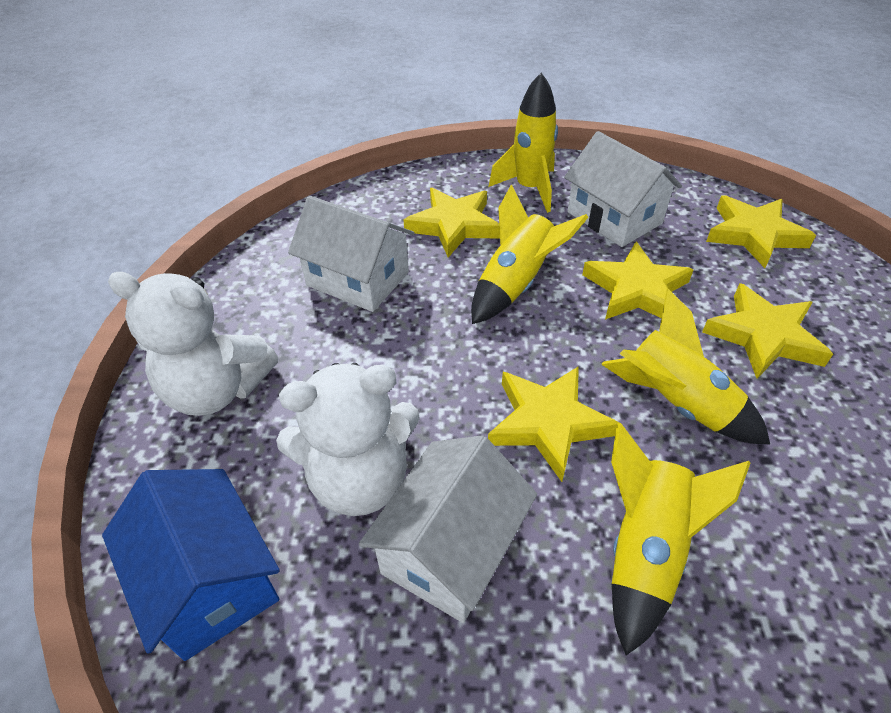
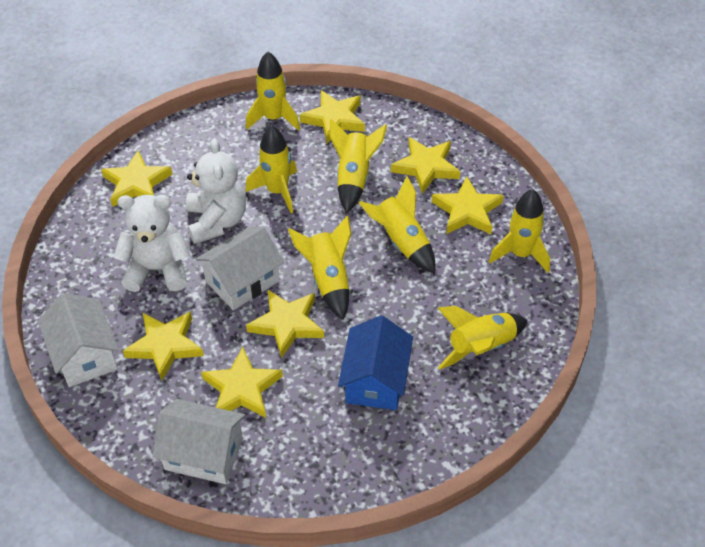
yellow rocket: [471,184,588,324] [488,72,558,213] [601,289,770,445] [611,423,750,656] = 4 -> [246,52,300,131] [246,125,297,213] [288,215,351,320] [329,119,387,213] [359,176,435,273] [438,306,528,370] [489,189,550,273] = 7
yellow star: [404,188,500,258] [488,366,619,482] [582,242,694,320] [702,283,833,378] [706,195,816,268] = 5 -> [101,151,172,207] [123,311,204,380] [201,347,283,418] [246,290,324,358] [300,90,365,143] [391,137,461,194] [432,176,504,234] = 7

